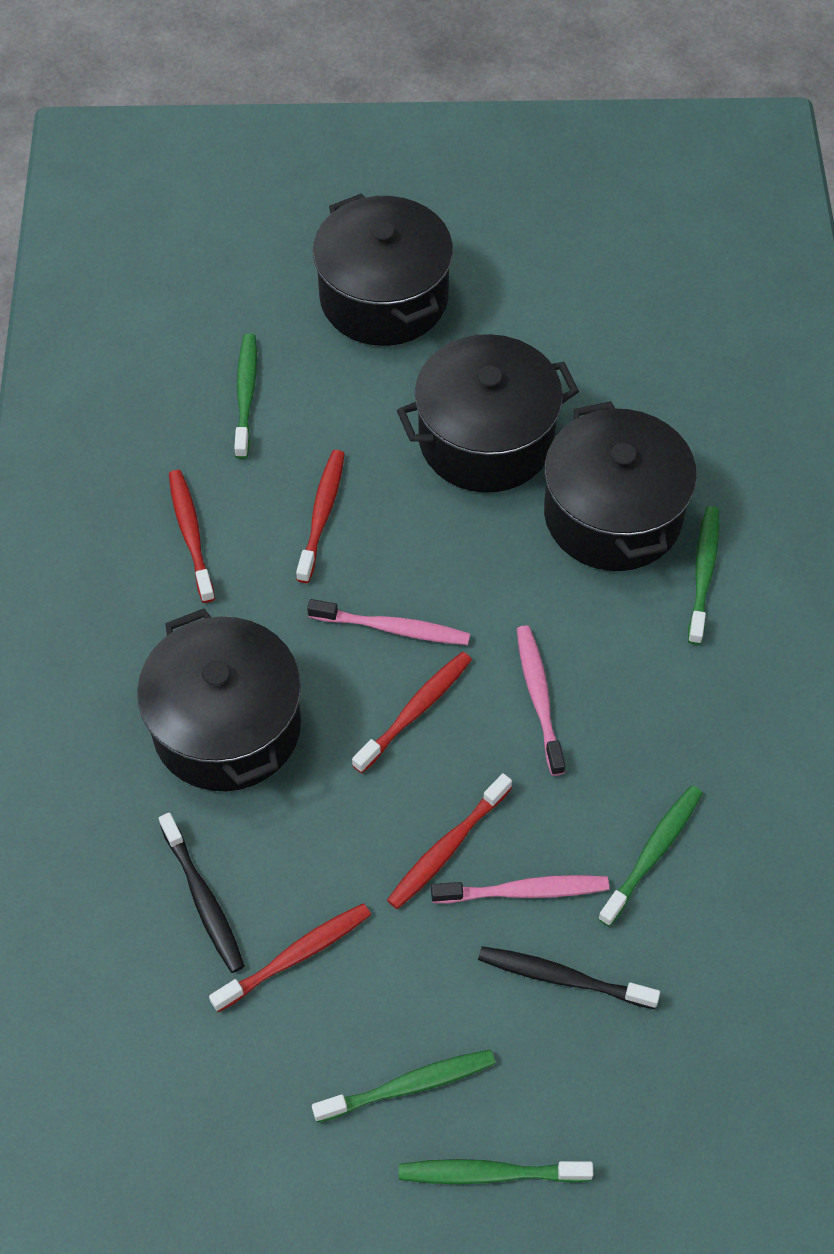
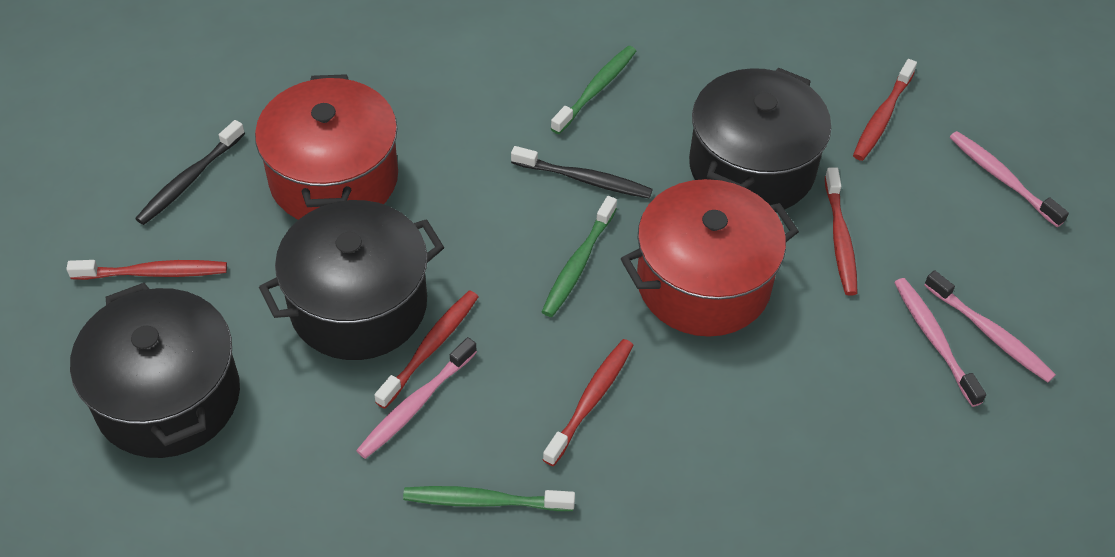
black pot: [137,609,301,792] [313,194,453,346] [397,334,579,493] [544,401,697,571] = 4 -> [70,283,240,458] [259,200,444,360] [689,67,831,212] = 3
green toothbrush: [234,334,257,459] [312,1050,495,1123] [399,1159,593,1184] [598,786,702,927] [688,506,719,645] = 5 -> [403,486,575,511] [542,196,617,317] [551,46,636,134] = 3
pink toothbrush: [307,599,470,645] [431,875,609,903] [517,625,565,776] = 3 -> [356,337,477,459] [894,278,986,407] [924,270,1056,383] [950,131,1069,227] = 4
red pot: none = 0 -> [255,74,398,220] [621,179,799,337] = 2

